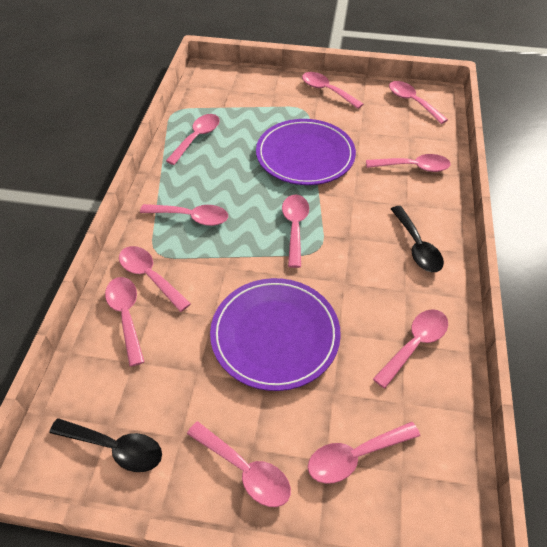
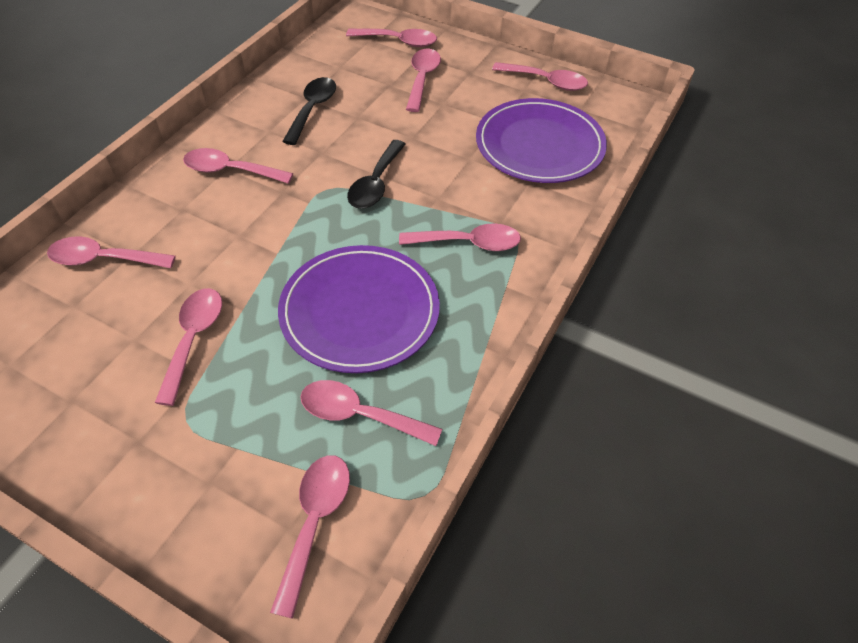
pink spoon: [105,277,144,367] [119,246,191,312] [140,204,228,226] [166,114,220,165] [187,421,291,507] [282,195,309,268] [302,72,363,109] [308,422,420,484] [366,154,451,172] [373,309,448,389] [389,81,448,124] = 11 -> [47,237,176,268] [155,288,222,406] [183,148,293,184] [270,455,350,619] [300,380,442,446] [346,29,437,47] [399,223,521,251] [406,49,441,112] [492,62,588,91] = 9

